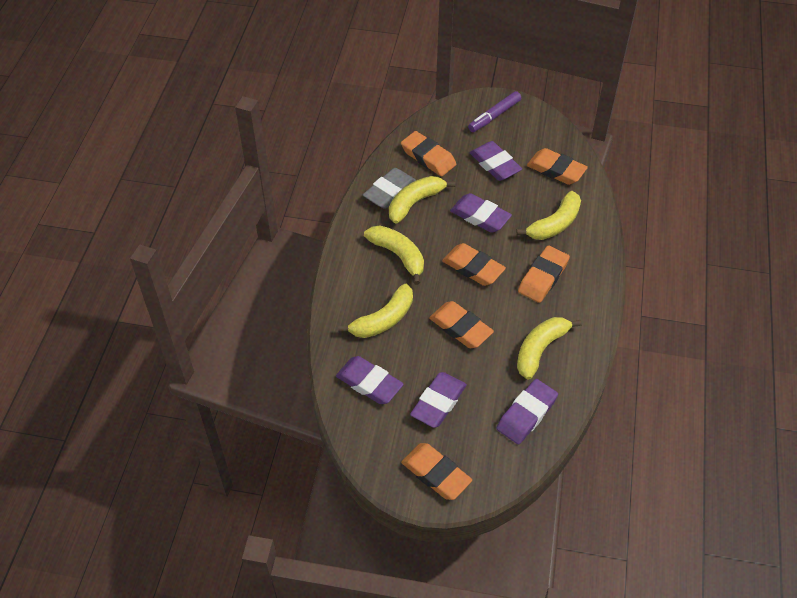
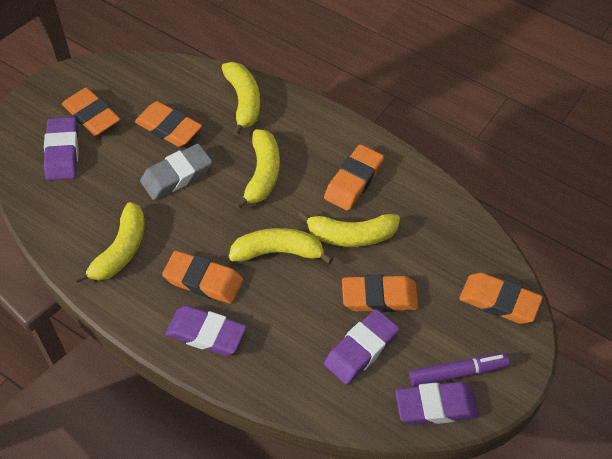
purple eraser: [336,356,404,404] [410,372,467,428] [450,193,512,233] [470,141,522,181] [496,379,558,445] = 5 -> [44,117,79,180] [165,306,247,356] [324,309,399,385] [395,382,479,425] = 4

